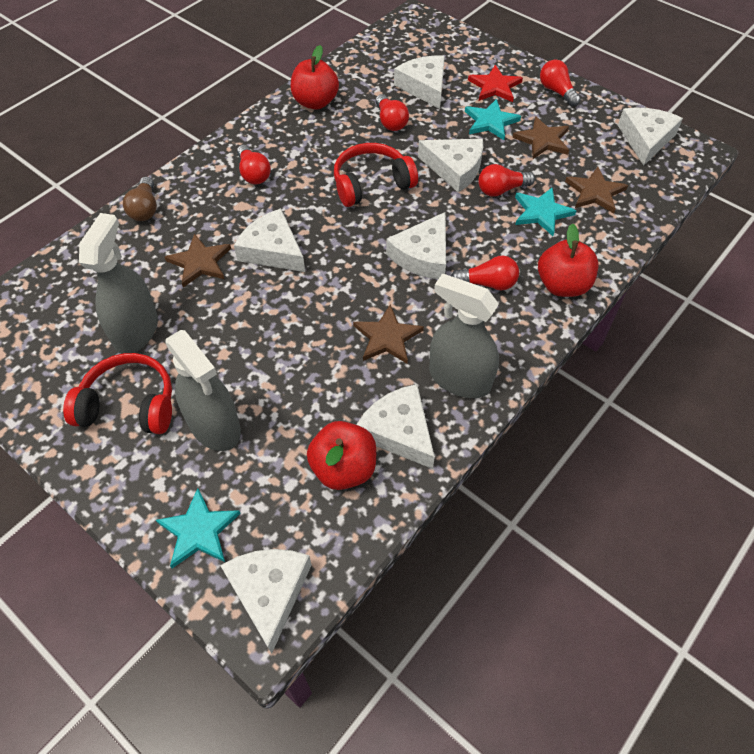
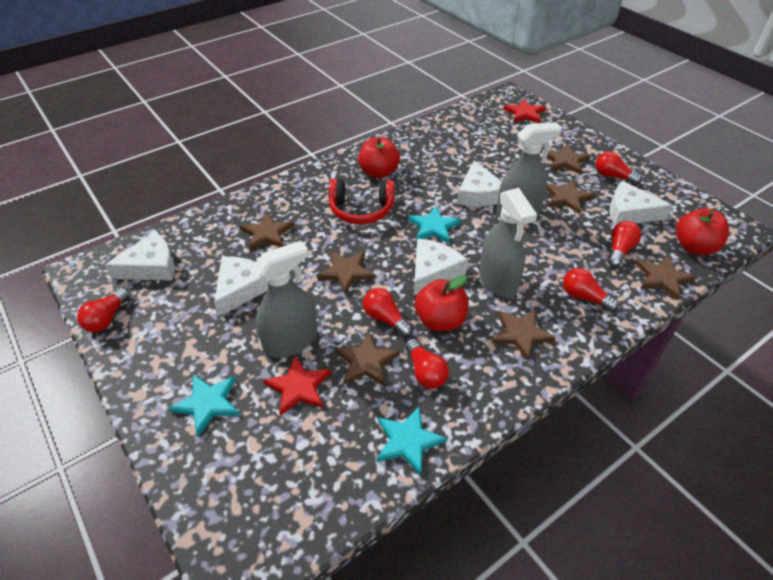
brown light bulb: [123,177,157,221] = 1 -> none = 0
brown star: [165,234,231,287] [353,304,424,364] [513,116,569,159] [565,167,628,213] = 4 -> [240,212,294,250] [317,252,375,294] [335,332,400,386] [492,310,556,361] [547,144,590,175] [547,179,595,214] [635,255,696,300] = 7
red headphones: [63,353,172,434] [334,143,418,207] = 2 -> [328,178,395,224] = 1
red light bulb: [237,145,271,184] [375,94,409,131] [451,256,519,291] [478,164,535,197] [540,60,581,106] = 5 -> [77,288,130,332] [363,288,413,337] [405,339,449,389] [563,268,619,312] [595,151,642,185] [608,221,641,267] = 6
red star: [468,65,523,102] = 1 -> [263,356,331,416] [503,98,546,123] = 2
white cheese: [220,549,312,654] [234,208,305,272] [356,384,435,469] [386,212,446,279] [394,56,445,109] [418,139,483,193] [618,107,683,166] = 7 -> [105,231,175,281] [214,256,268,316] [414,239,468,296] [457,161,502,207] [609,181,673,226] = 5

